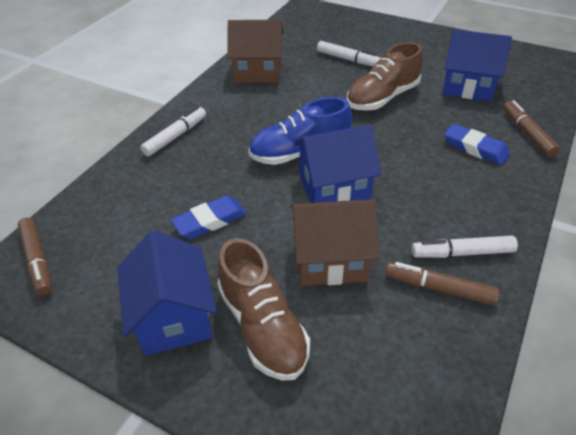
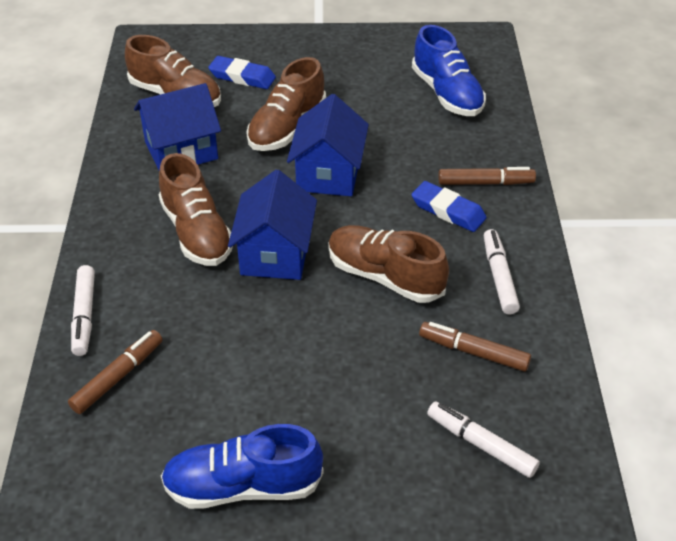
blue shoe: [248,97,352,165] = 1 -> [161,424,323,509] [412,25,486,116] = 2
brown house: [227,20,284,83] [291,200,379,286] = 2 -> none = 0
brown shoe: [217,238,310,381] [347,42,423,110] = 2 -> [125,35,221,107] [159,153,233,266] [247,57,326,151] [328,225,449,303] = 4

